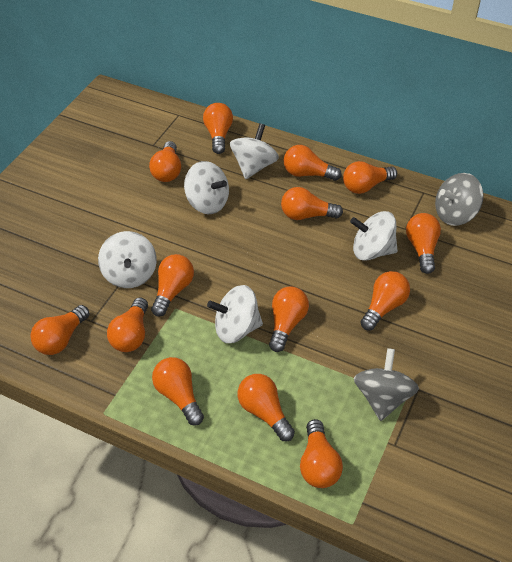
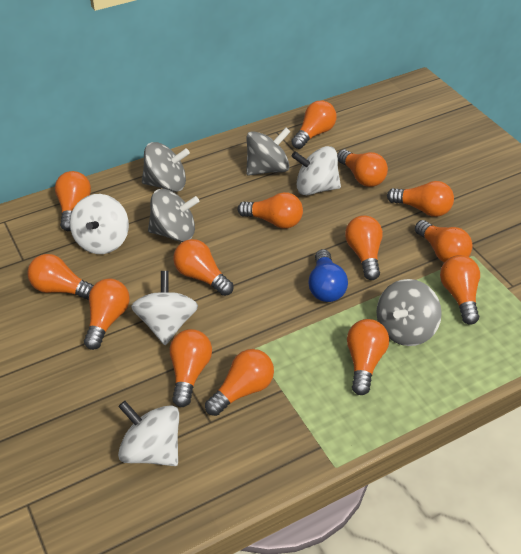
blue light bulb: none = 0 -> [308,249,348,302] = 1
grey spinning top: [354,348,419,421] [435,173,484,226] = 2 -> [142,142,190,192] [148,189,199,242] [246,128,291,176] [377,279,442,346] = 4
white spinning top: [98,231,157,288] [184,161,229,214] [207,285,263,343] [230,123,279,179] [350,211,398,261] = 5 -> [70,194,129,254] [118,401,179,466] [131,271,198,345] [291,146,341,195] = 4

